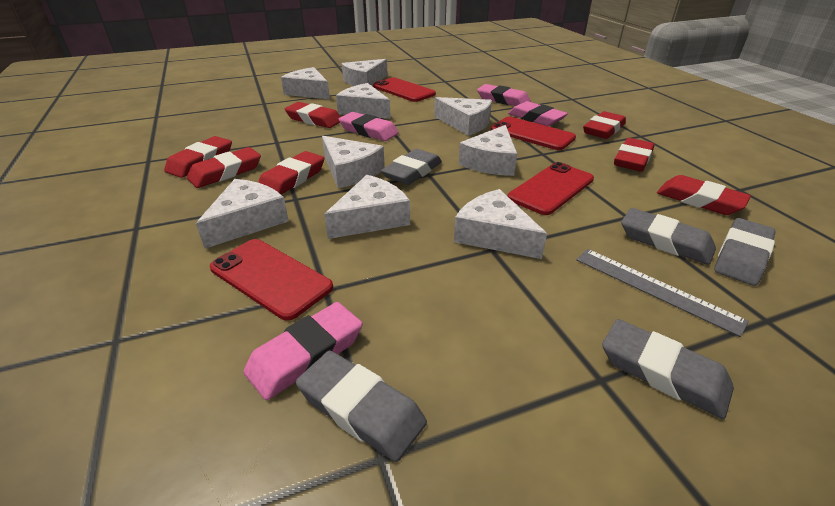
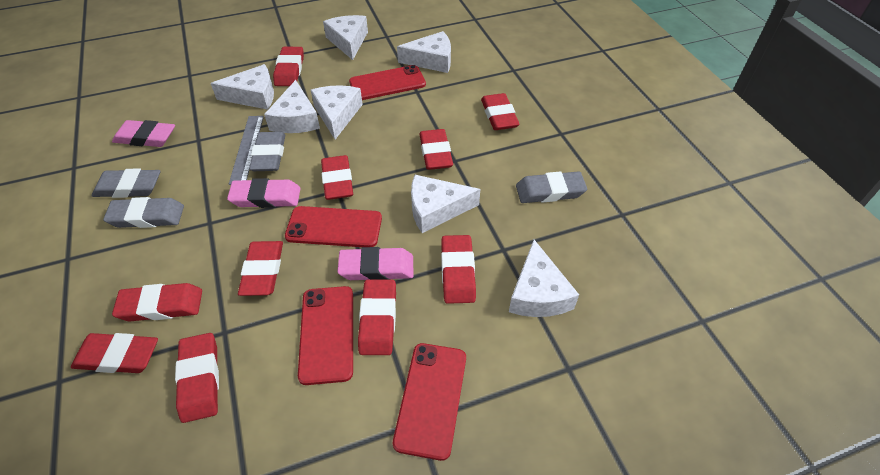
grey eraser: [296,351,427,462] [381,149,442,185] [602,319,734,419] [621,208,716,265] [714,218,776,286] = 5 -> [92,169,161,198] [103,197,184,228] [249,132,285,171] [516,171,587,203] = 4
pink eraser: [244,302,363,400] [339,112,399,141] [477,84,531,106] [508,101,568,126] = 4 -> [112,120,175,147] [227,178,301,208] [337,247,413,280] = 3
red eraser: [164,136,232,178] [187,147,261,188] [258,151,324,194] [284,102,341,128] [583,111,626,139] [614,138,654,172] [657,175,751,215] = 7 -> [71,333,158,373] [112,283,202,321] [175,333,219,423] [238,241,283,296] [273,47,304,86] [321,155,353,200] [358,279,396,355] [419,129,453,170] [441,235,476,304] [481,93,520,130] = 10
white cheese: [196,179,289,248] [281,67,330,99] [322,136,385,188] [324,175,410,239] [336,83,391,119] [342,59,388,86] [434,97,492,136] [454,189,547,259] [459,125,517,176] = 9 -> [210,64,274,110] [264,80,320,133] [311,85,363,139] [323,15,368,60] [397,31,451,73] [411,175,480,233] [509,240,579,317] = 7

